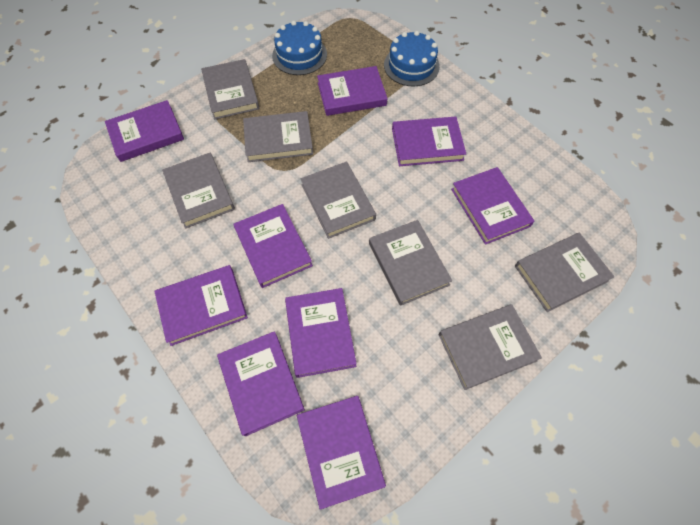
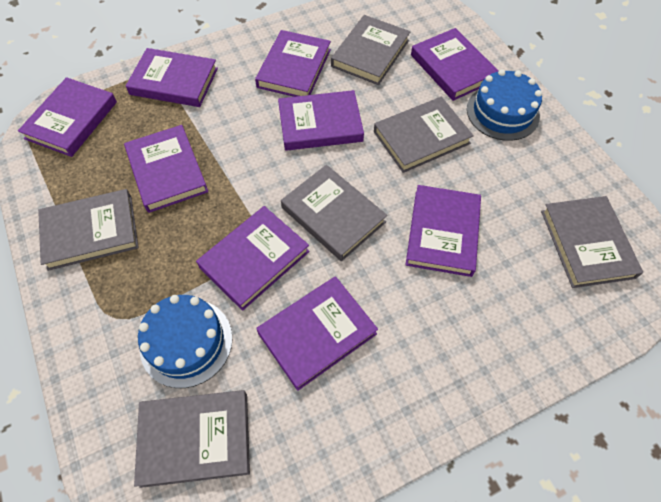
grey book: [162,153,235,229] [201,59,259,120] [243,111,313,162] [301,162,376,239] [369,220,452,306] [439,304,542,390] [515,233,614,312] = 7 -> [38,189,139,271] [134,390,250,488] [281,165,387,261] [331,15,411,85] [374,97,474,173] [541,196,643,288] = 6

